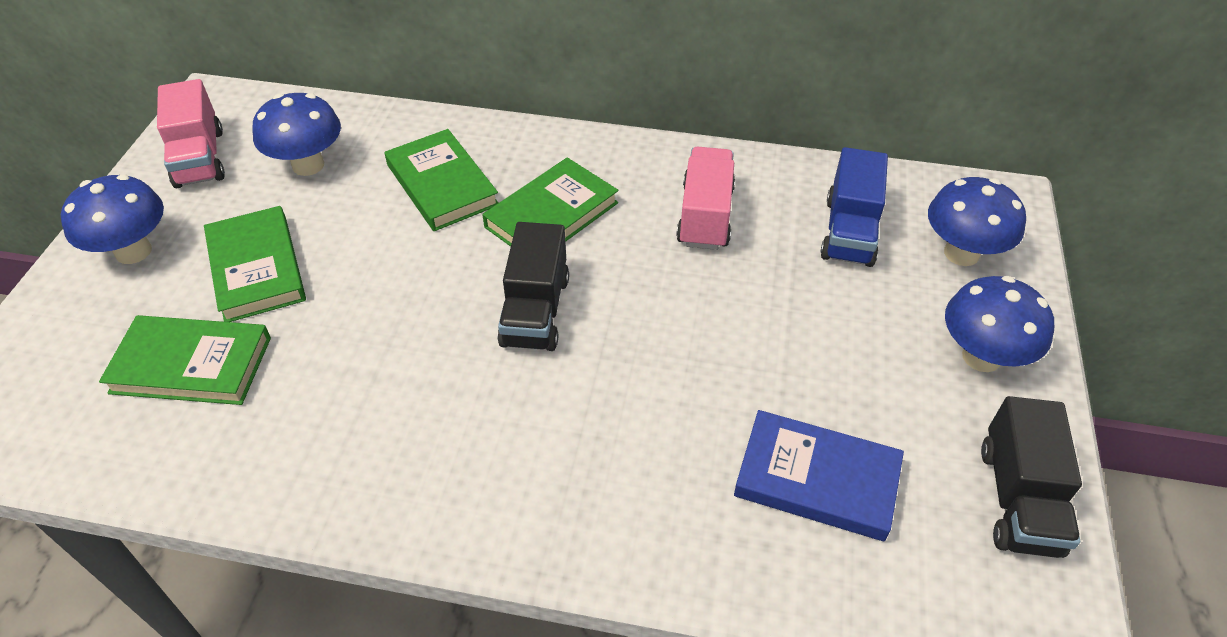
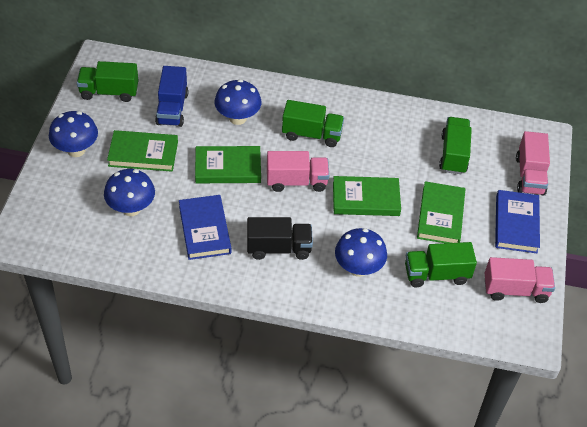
black truck: [497,222,569,351] [981,396,1082,558] = 2 -> [247,217,313,260] = 1
blue book: [734,410,904,541] = 1 -> [179,195,231,260] [495,190,540,253] = 2
green truck: none = 0 -> [77,61,138,102] [282,100,344,147] [405,242,477,287] [439,117,472,174] = 4
pink truck: [157,79,225,188] [676,147,735,250] = 2 -> [267,151,329,192] [485,257,555,303] [516,131,550,196] = 3

